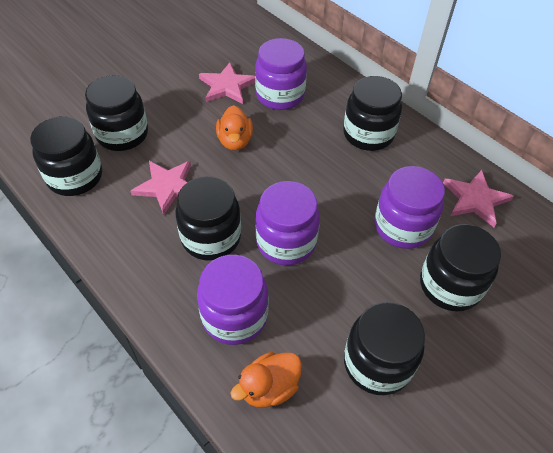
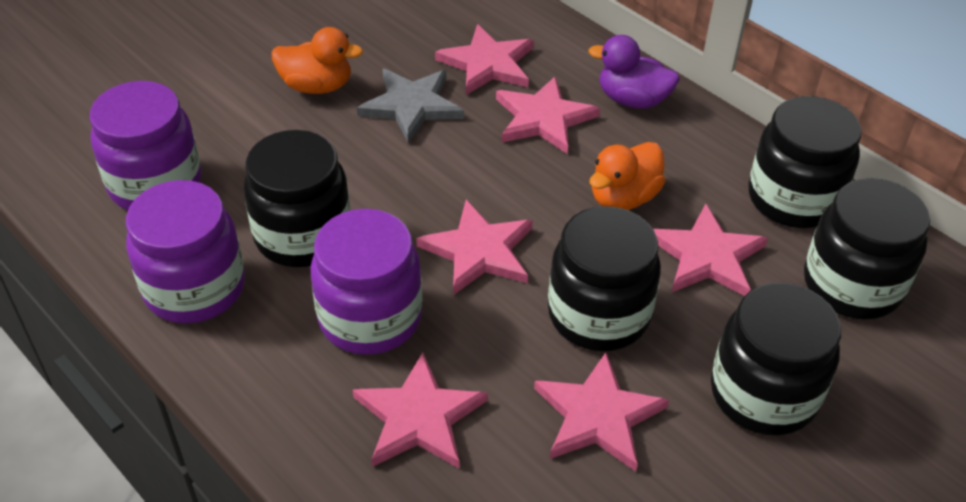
black jar: [30,117,102,196] [85,75,148,151] [175,176,241,261] [343,76,402,151] [344,302,425,395] [420,224,501,312] = 6 -> [243,130,351,267] [548,206,661,351] [711,283,841,436] [748,96,861,228] [804,178,930,320] = 5
grey star: none = 0 -> [357,69,464,143] = 1
pink star: [130,161,191,215] [199,62,255,104] [443,170,514,227] = 3 -> [353,352,488,469] [416,200,533,295] [435,24,534,95] [496,77,600,154] [534,352,669,472] [653,204,768,296] = 6
purple duck: none = 0 -> [588,35,680,109] = 1
purple jar: [197,255,269,345] [255,38,307,110] [255,181,320,265] [375,166,445,249] = 4 -> [90,81,202,210] [126,180,245,324] [311,209,422,355] = 3

